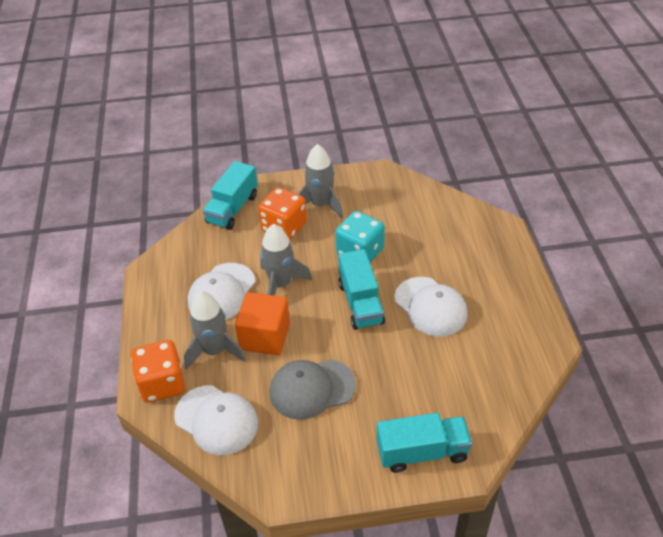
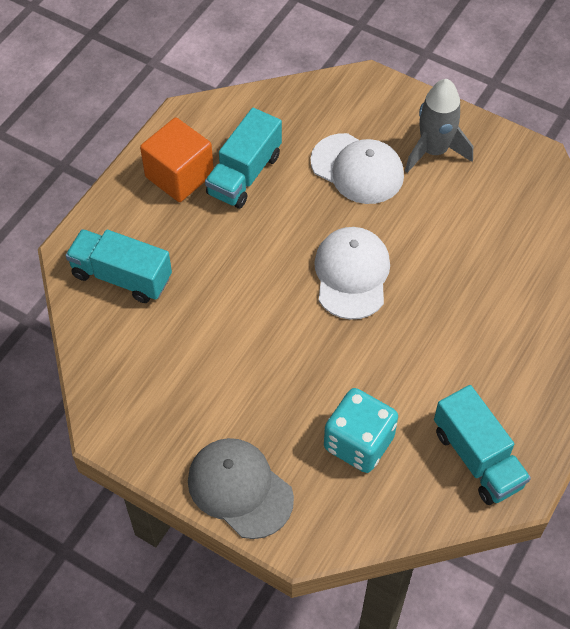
grey rocket: [184,292,246,370] [260,224,312,295] [298,144,343,219] = 3 -> [405,79,473,173] = 1
orange dice: [131,340,185,403] [258,187,307,240] = 2 -> none = 0
white cap: [174,385,258,455] [188,263,255,320] [394,277,468,337] = 3 -> [310,133,404,204] [314,227,390,320] = 2

